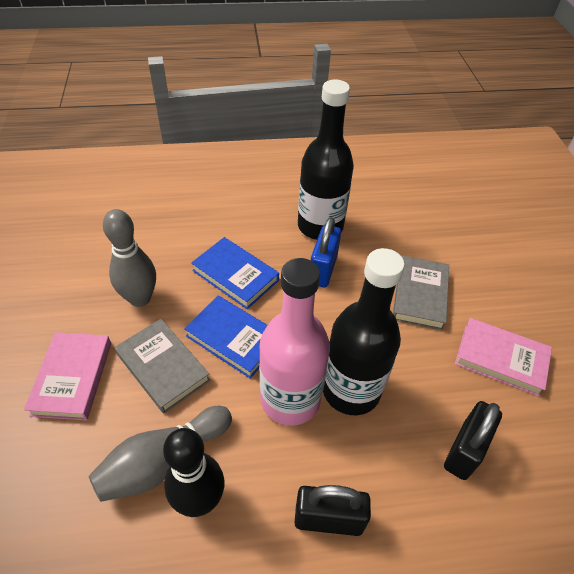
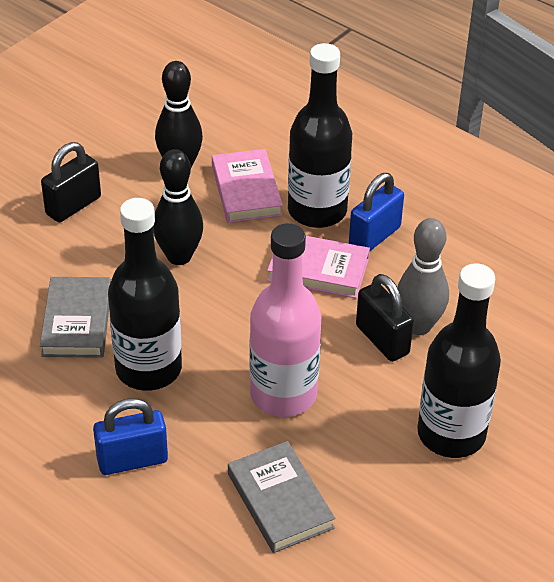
black bottle: [298,80,354,240] [323,248,405,415] = 2 -> [108,198,182,391] [288,43,352,228] [417,263,501,458] = 3
black bowling pin: [163,428,224,517] = 1 -> [153,149,203,265] [155,61,203,168] = 2
blue book: [184,295,268,379] [191,237,279,309] = 2 -> none = 0
blue padlock: [311,217,341,287] = 1 -> [93,398,168,475] [349,173,404,251] = 2
grey bowling pin: [89,406,232,502] [103,209,156,307] = 2 -> [398,218,449,335] = 1

